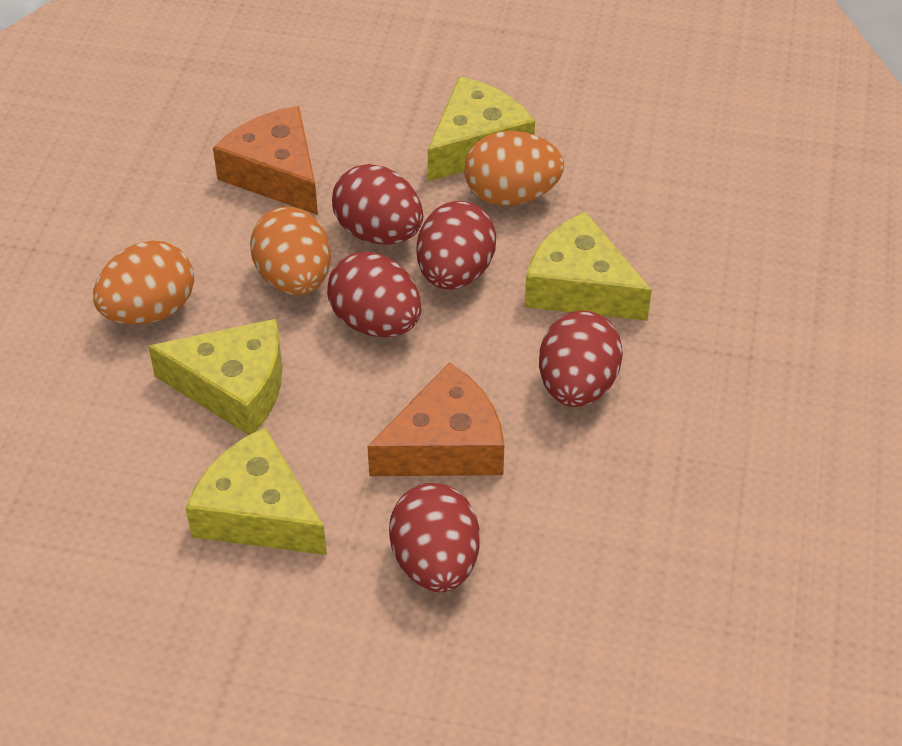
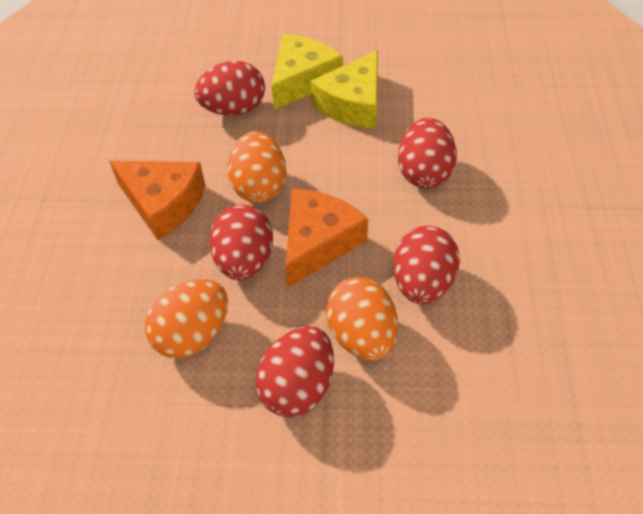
yellow cheese: [148,319,283,435] [186,427,327,555] [428,76,535,181] [525,212,652,321] = 4 -> [272,34,343,110] [310,50,378,129] = 2

